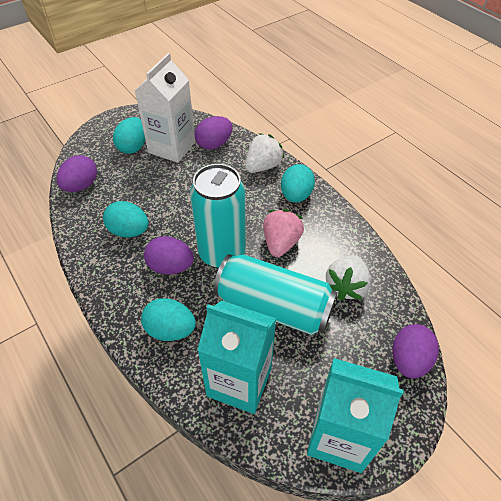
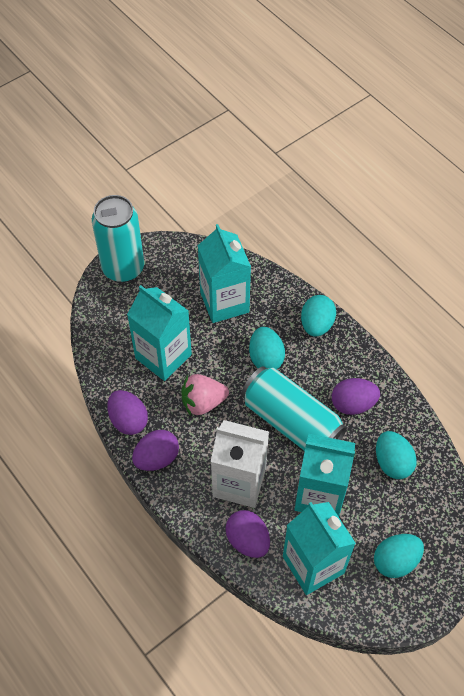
turquoise carton: [197,301,276,414] [307,358,404,473] = 2 -> [127,285,192,381] [198,224,251,323] [283,502,356,595] [295,434,355,517] = 4
white strawberry: [245,133,284,173] [326,255,371,301] = 2 -> none = 0

